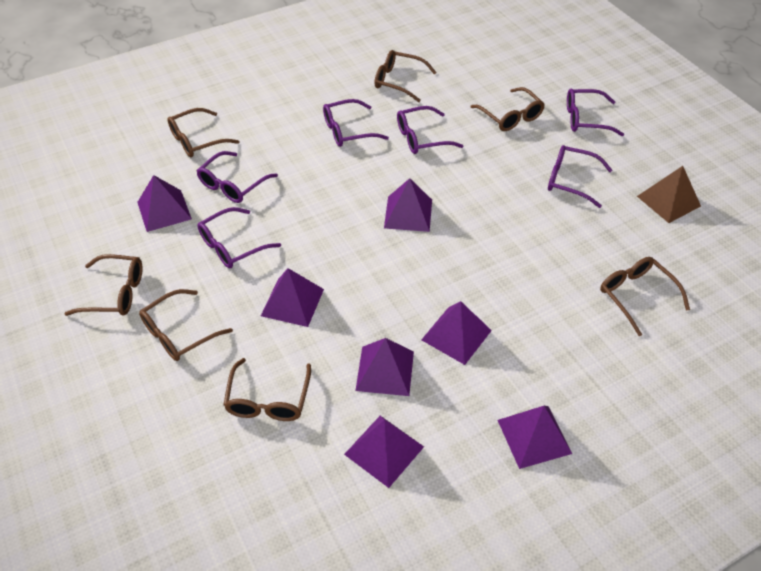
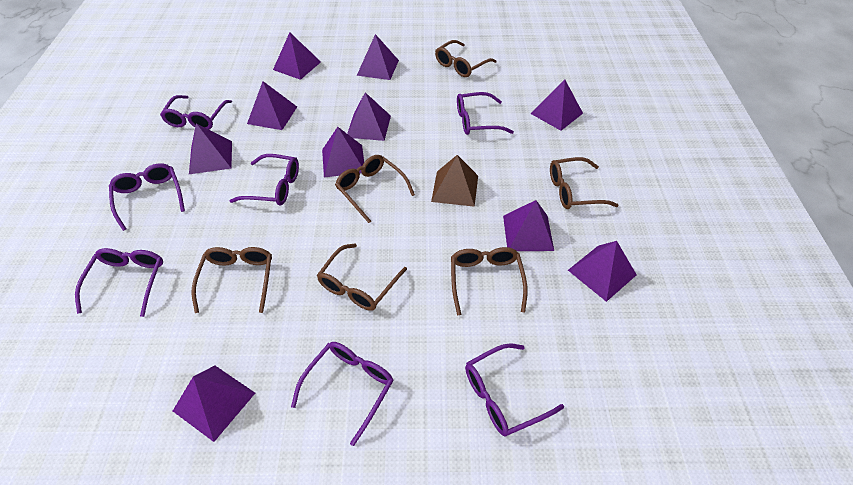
brown glasses: [64,254,143,316] [139,289,233,361] [167,108,239,157] [223,358,311,421] [374,50,437,102] [471,87,545,131] [600,257,690,336] = 7 -> [192,247,272,313] [317,243,407,311] [335,155,415,223] [435,40,497,77] [451,247,528,315] [550,157,619,209] = 6
purple glasses: [196,151,278,203] [197,207,281,268] [323,99,389,147] [397,106,463,154] [548,145,612,208] [567,88,624,136] = 6 -> [75,248,163,317] [109,163,185,231] [160,95,232,129] [230,154,299,206] [291,342,394,446] [457,92,514,135] [465,343,564,437] = 7
purple pyramid: [137,175,192,232] [261,268,324,327] [344,416,424,488] [355,338,414,396] [384,178,432,232] [421,301,492,365] [498,406,572,469] = 7 -> [173,365,255,442] [189,123,232,174] [247,81,297,130] [273,32,321,80] [322,127,364,177] [347,92,391,141] [357,34,399,80] [503,200,554,251] [530,80,583,131] [568,241,637,302] = 10

